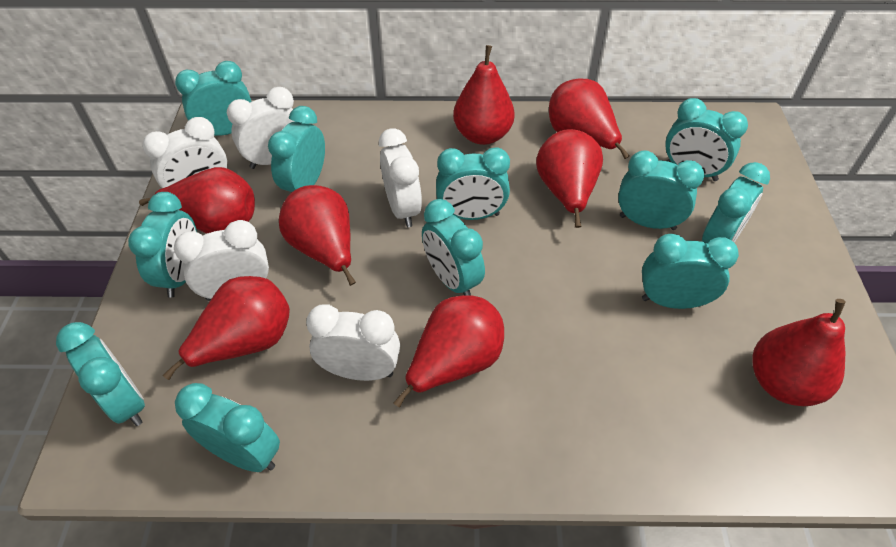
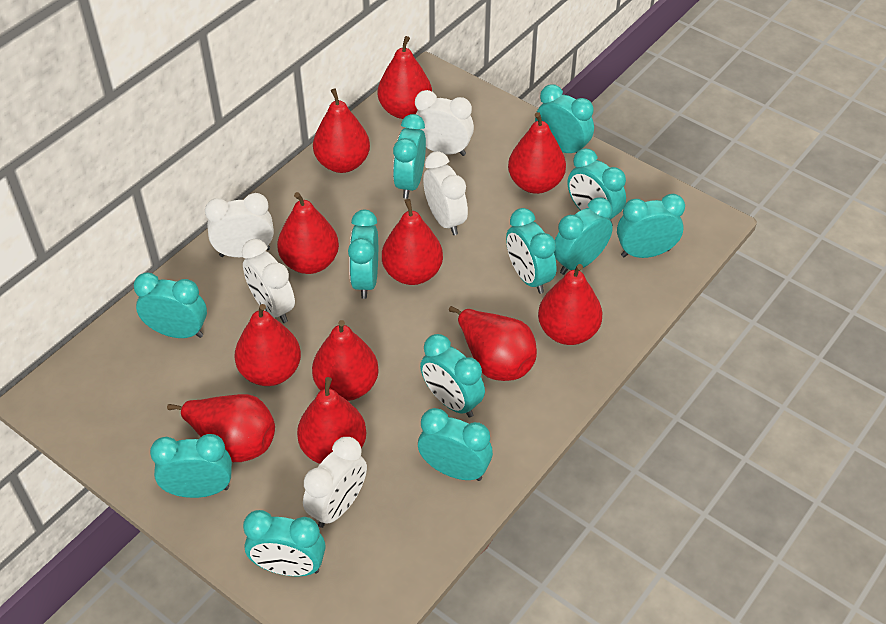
red pear: [139,167,255,234] [163,276,290,380] [279,185,356,286] [393,295,504,408] [453,45,515,145] [536,129,603,228] [549,79,629,159] [752,299,846,406] = 8 -> [167,394,275,462] [235,304,301,386] [277,192,339,274] [297,377,366,464] [312,320,379,401] [313,88,370,173] [378,36,432,119] [382,199,443,285] [449,306,537,381] [508,112,566,194] [538,264,602,345] = 11
turquoise clock: [56,322,145,426] [128,192,197,298] [175,61,252,136] [175,383,280,472] [268,106,325,193] [422,199,485,295] [436,147,510,220] [618,150,704,230] [642,234,739,309] [665,98,748,181] [702,162,770,244] = 11 -> [133,273,207,338] [150,434,232,498] [243,510,326,576] [348,210,378,299] [393,114,426,199] [418,408,493,481] [420,334,485,418] [506,208,557,294] [535,84,594,153] [554,197,613,275] [568,148,626,226] [617,194,685,258] = 12

